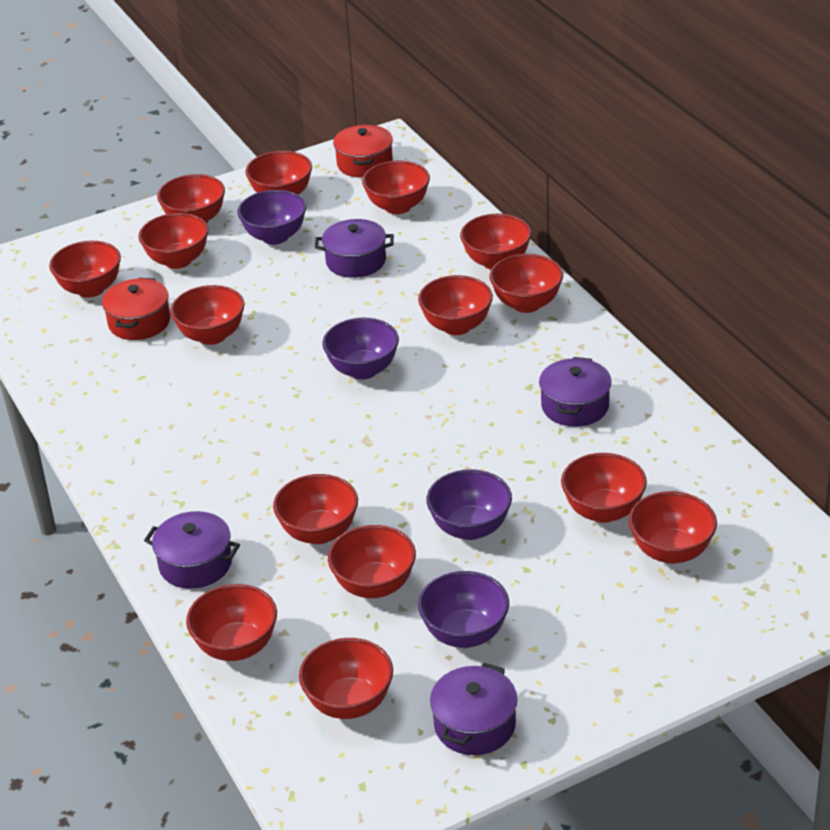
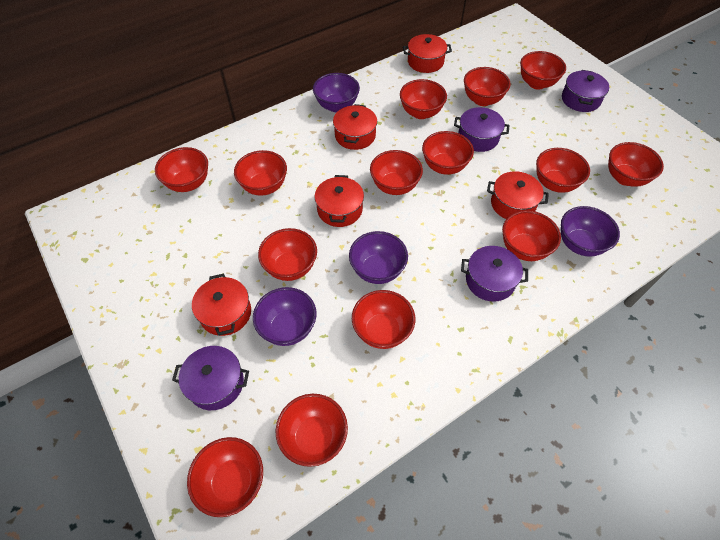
red bowl: [49,241,121,298] [138,213,208,269] [157,174,225,223] [170,285,245,345] [186,584,277,661] [245,151,312,195] [273,474,358,544] [299,638,393,719] [328,525,416,598] [362,161,430,214] [418,275,493,335] [460,214,532,270] [490,254,563,313] [561,453,647,523] [629,491,717,564] = 15 -> [155,147,208,192] [187,437,263,517] [234,150,287,196] [258,228,317,281] [276,394,348,467] [352,290,415,349] [370,150,423,195] [400,79,447,119] [422,131,474,175] [464,67,510,106] [502,210,561,261] [520,51,566,90] [536,148,590,193] [608,142,664,187] = 14
red pot: [102,278,170,340] [333,125,393,178] = 2 -> [192,273,251,336] [315,175,364,227] [333,104,377,150] [403,34,452,73] [487,171,549,219] = 5

